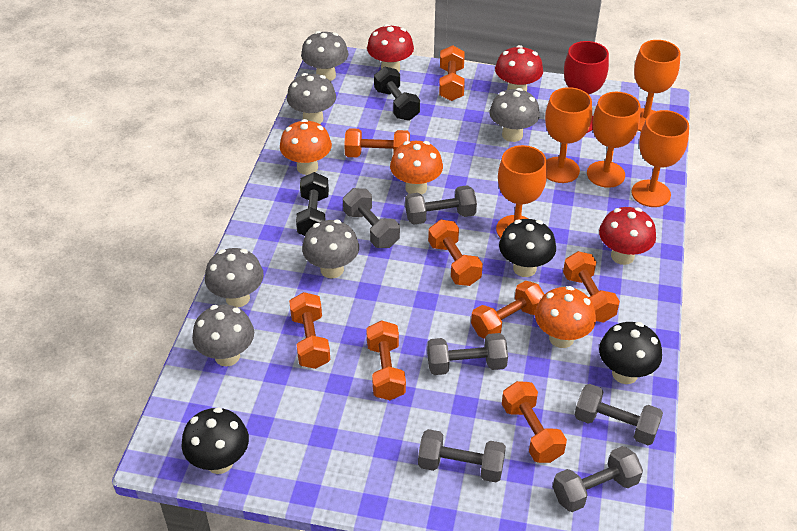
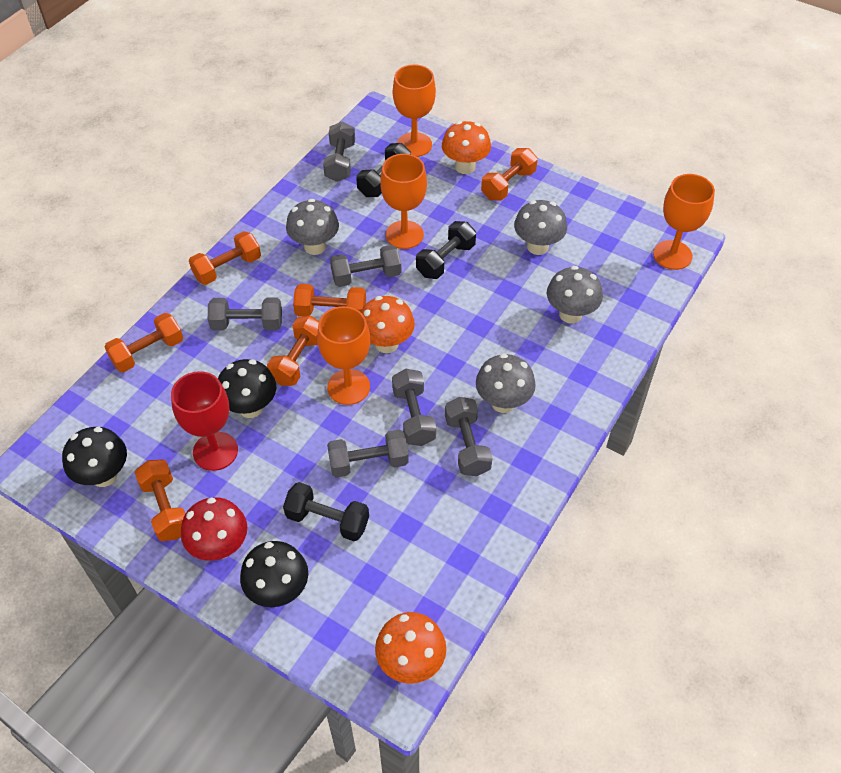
black dumbbell: [296,172,329,236] [374,67,420,121] = 2 -> [283,482,369,541] [356,143,411,197] [416,221,476,279] = 3
grey mushroom: [192,305,254,366] [205,248,264,308] [287,73,336,124] [301,31,348,81] [302,220,359,278] [490,88,540,142] = 6 -> [286,199,339,255] [476,353,536,413] [514,200,567,255] [547,266,603,324] = 4
orange dumbbell: [289,292,330,369] [344,128,410,157] [366,320,406,400] [428,219,483,286] [439,45,465,101] [471,281,545,339] [502,381,567,463] [563,251,620,323] = 8 -> [104,313,183,372] [135,459,185,541] [189,231,261,285] [267,316,319,386] [293,284,366,316] [481,148,538,201] = 6
orange goblet: [496,145,547,238] [545,87,592,183] [587,92,641,188] [631,110,689,207] [634,40,681,131] = 5 -> [317,306,370,405] [380,154,427,249] [393,64,436,157] [653,174,715,270] = 4
red mushroom: [367,24,414,72] [495,45,543,92] [599,207,656,265] = 3 -> [181,497,247,561] = 1

